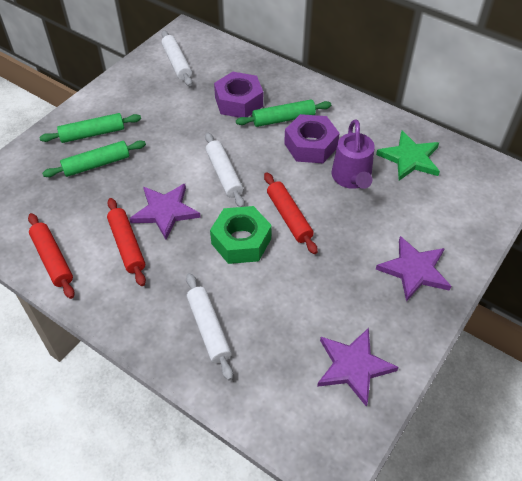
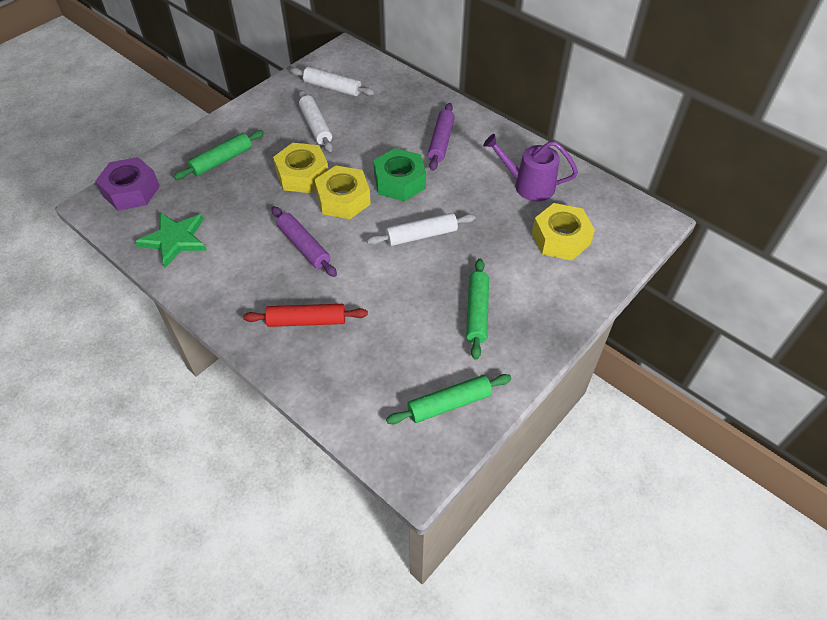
purple nut: [214,72,263,118] [284,114,340,163] = 2 -> [95,157,160,210] = 1
purple rolling pin: none = 0 -> [271,206,337,277] [428,103,455,171] = 2
purple star: [129,184,201,240] [317,328,399,407] [376,236,451,302] = 3 -> none = 0
red rolling pin: [28,213,75,299] [107,198,146,286] [264,172,318,254] = 3 -> [243,304,368,327] = 1
yellow nut: none = 0 -> [273,143,328,193] [315,165,371,219] [532,203,595,261] = 3

